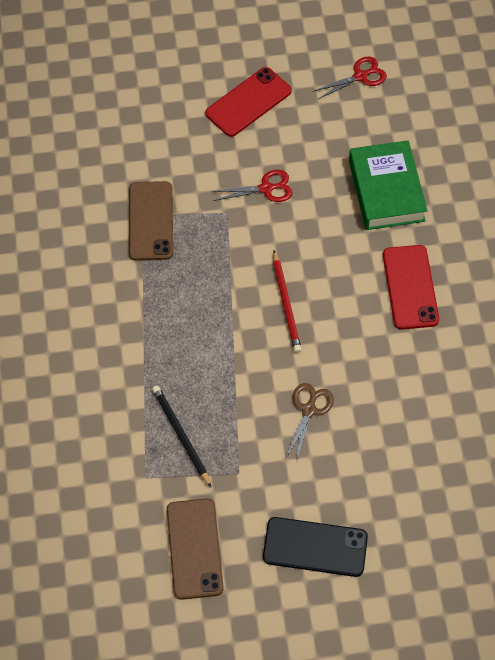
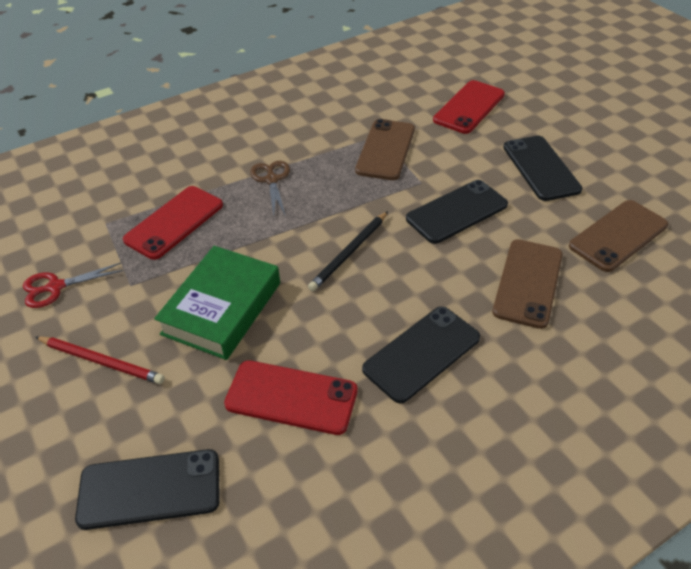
black phone: [263,517,368,577] = 1 -> [75,449,220,530] [362,306,480,403] [406,180,508,244] [503,136,582,201] = 4
brown phone: [129,181,173,261] [167,498,224,600] = 2 -> [355,119,415,180] [492,239,563,329] [569,200,668,272] = 3
red phone: [205,67,292,137] [383,245,439,329] = 2 -> [123,186,223,260] [224,360,358,435] [433,80,505,134] = 3
red scissors: [212,170,293,202] [314,57,387,99] = 2 -> [23,263,123,308] = 1

